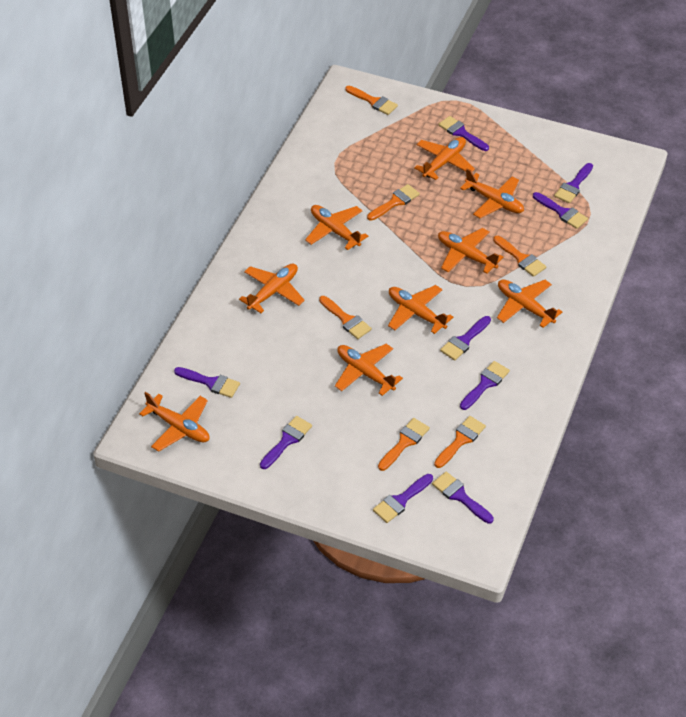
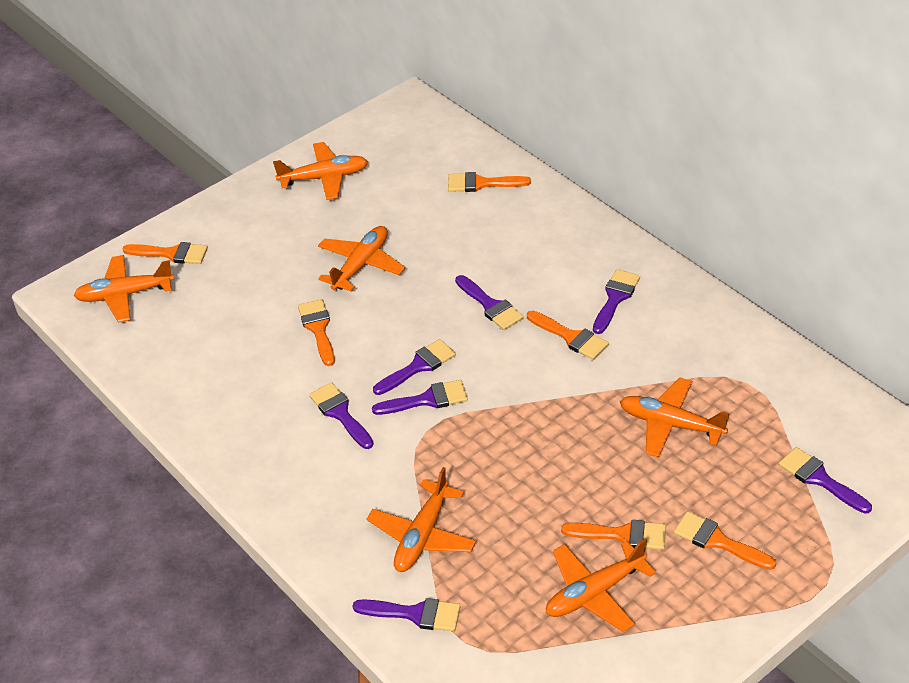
orange plane: [139,392,209,451] [239,264,305,313] [305,205,368,250] [335,343,403,396] [388,285,453,334] [414,137,475,180] [438,228,503,274] [460,169,524,218] [497,280,562,328] = 9 -> [73,255,174,323] [273,142,368,200] [318,226,405,291] [367,467,476,572] [546,539,656,632] [620,378,729,458] = 6
purple brush: [174,367,240,398] [260,416,312,469] [373,474,433,523] [432,472,494,524] [438,116,489,151] [440,316,491,360] [460,361,510,410] [533,192,588,229] [554,163,593,203] = 9 -> [309,382,373,449] [353,598,461,631] [372,380,468,415] [373,339,456,395] [455,275,524,330] [593,269,640,334] [779,447,872,514] = 7

